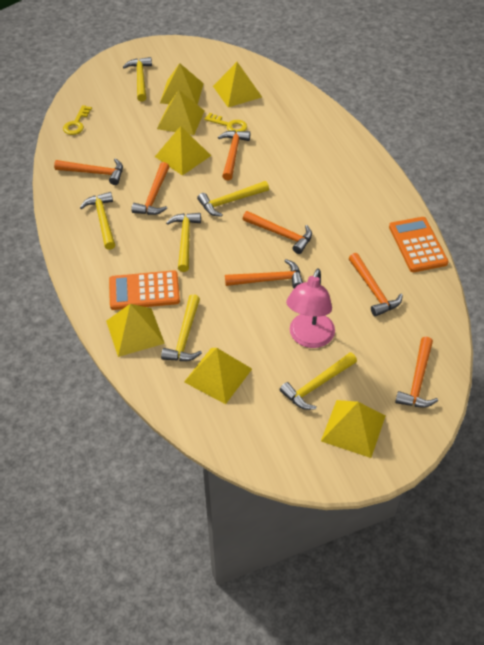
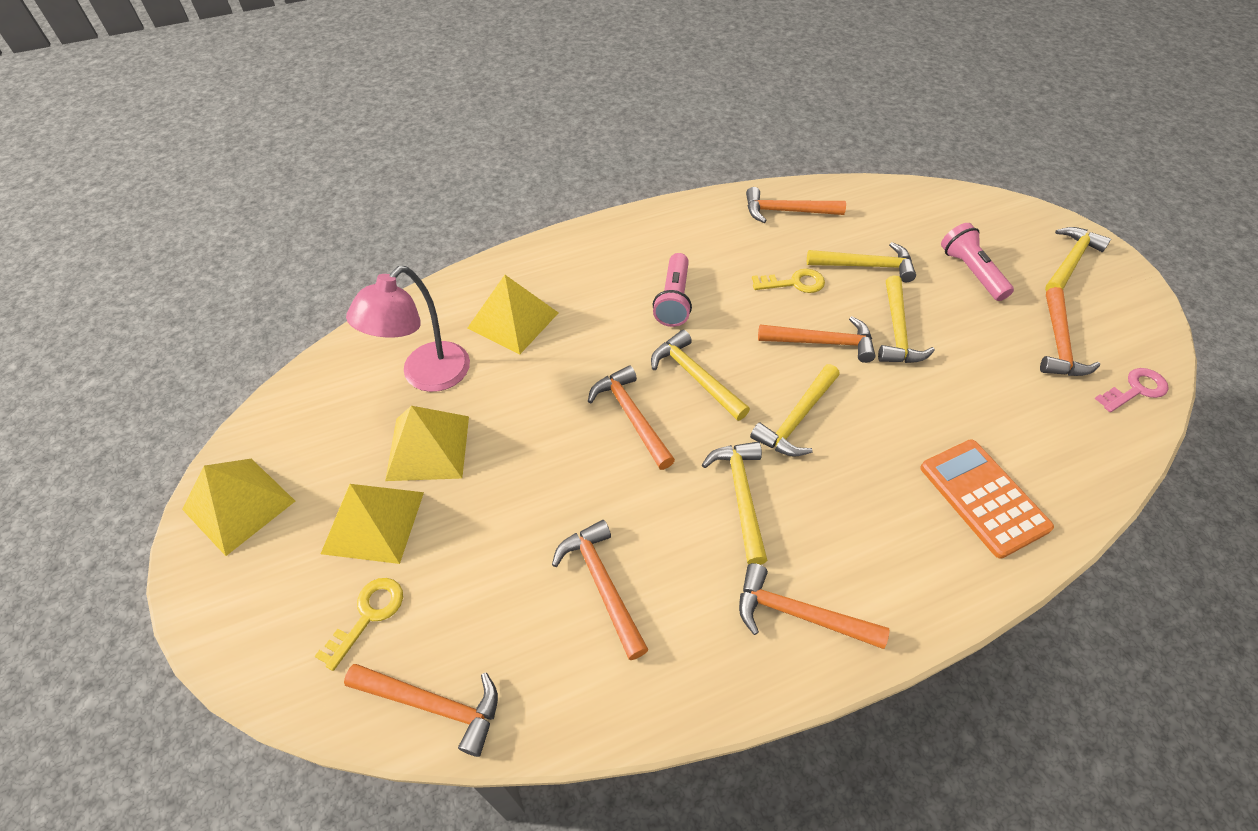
orange calculator: [109,270,180,310] [389,217,449,272] = 2 -> [920,439,1054,559] = 1
pink flashlight: none = 0 -> [653,253,692,327] [941,223,1014,301] = 2
pink key: none = 0 -> [1095,368,1169,412] = 1
yellow pyramid: [106,304,165,357] [155,126,211,176] [157,90,204,135] [160,63,204,105] [184,348,252,404] [213,62,262,107] [321,400,385,458] = 7 -> [182,459,295,556] [321,484,424,564] [385,406,469,481] [468,275,558,354] = 4

